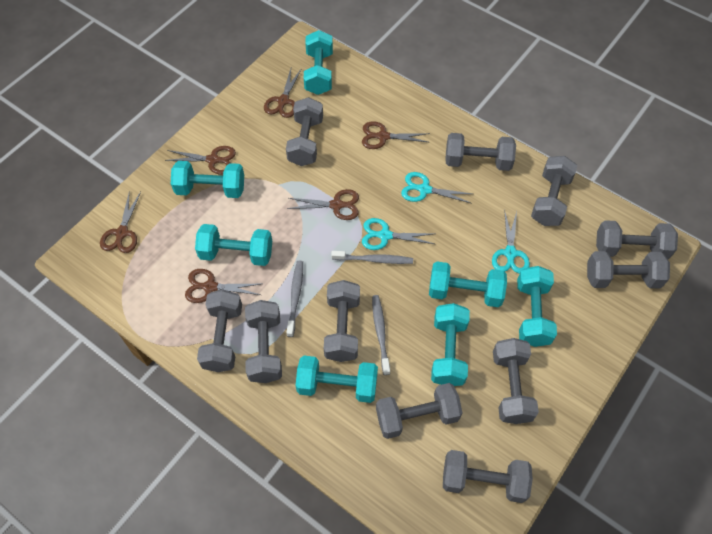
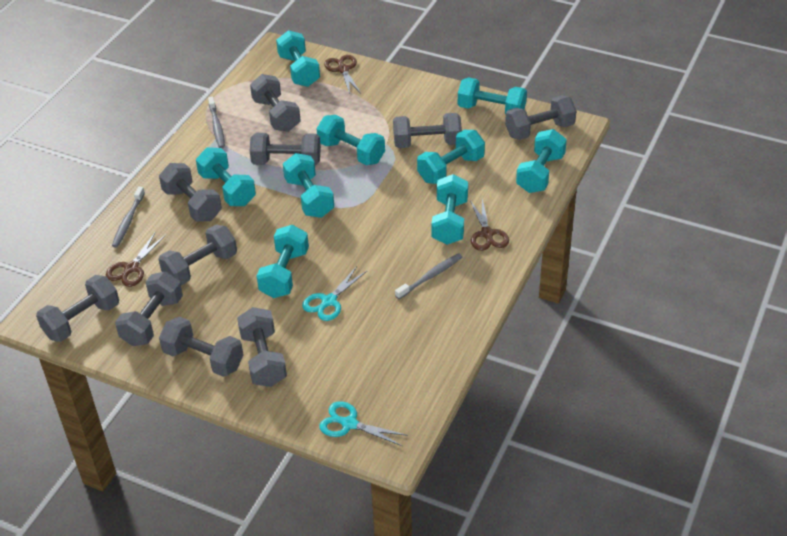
brown scissors: [100,191,141,253] [165,146,236,175] [185,269,261,303] [264,68,302,118] [287,189,359,220] [362,121,430,149] = 6 -> [106,233,166,287] [324,55,361,94] [470,199,509,251] = 3
grey dumbbell: [197,290,242,372] [245,300,282,383] [286,97,323,166] [324,280,360,362] [376,383,462,439] [443,450,533,503] [445,133,516,171] [493,338,539,424] [531,156,577,226] [587,251,670,288] [596,220,678,259] = 11 -> [36,275,119,342] [115,272,183,346] [159,163,222,222] [159,225,237,285] [159,316,243,377] [237,307,287,387] [250,74,301,132] [250,133,321,165] [393,113,462,148] [505,95,576,140] = 10
turquoise dumbbell: [171,161,244,198] [195,224,272,266] [295,356,378,403] [304,30,333,95] [429,262,507,307] [431,303,470,386] [517,266,557,347] = 7 -> [196,147,256,206] [257,225,309,298] [276,30,320,87] [283,153,334,218] [316,115,385,165] [417,130,485,184] [431,174,468,245] [458,77,527,114] [516,129,567,193] = 9
turquoise scissors: [362,218,434,250] [401,172,472,203] [492,209,530,274] = 3 -> [302,266,368,321] [319,402,408,446] = 2

